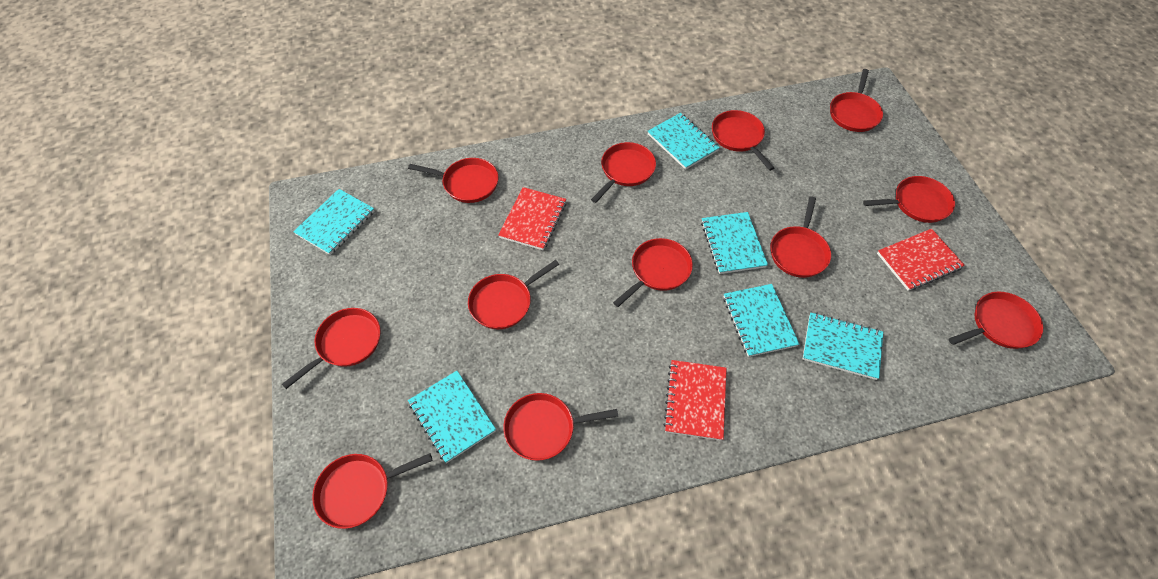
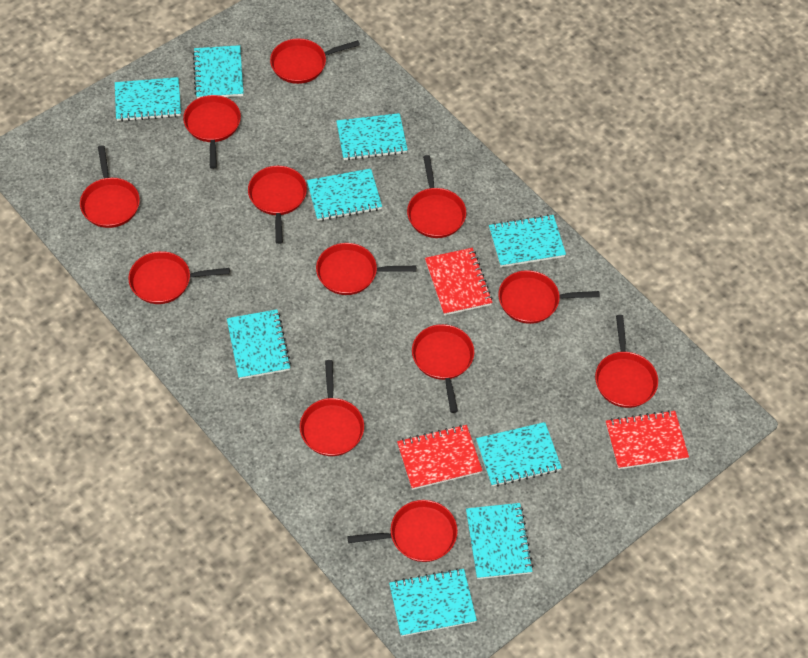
turquoise notebook: [293,189,374,255] [408,371,496,463] [647,113,720,170] [701,212,768,274] [723,284,799,357] [803,312,883,380] = 6 -> [115,77,181,122] [193,45,243,99] [227,309,291,379] [307,169,382,221] [336,113,408,160] [389,568,477,637] [466,503,533,579] [476,422,562,487] [489,214,566,267] = 9

